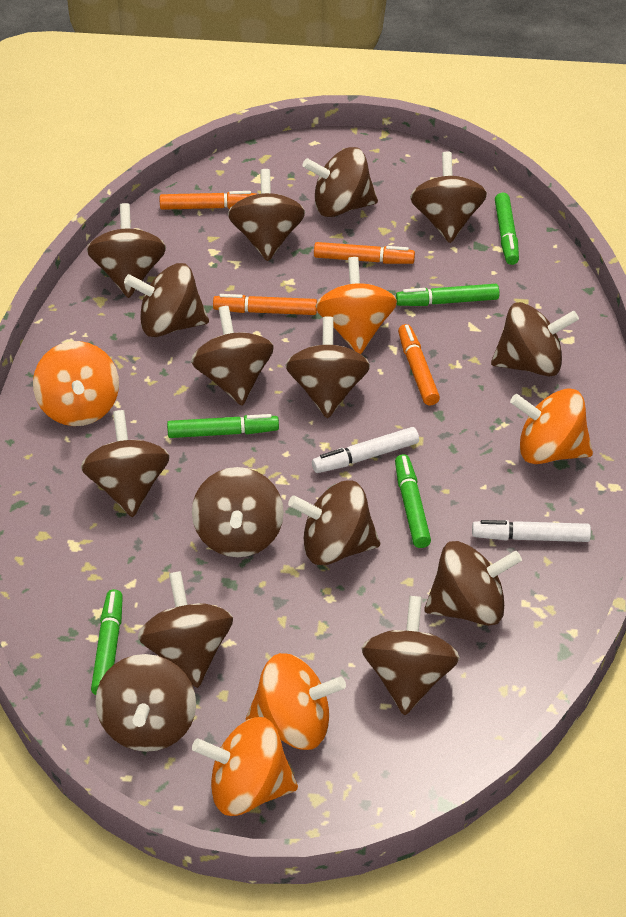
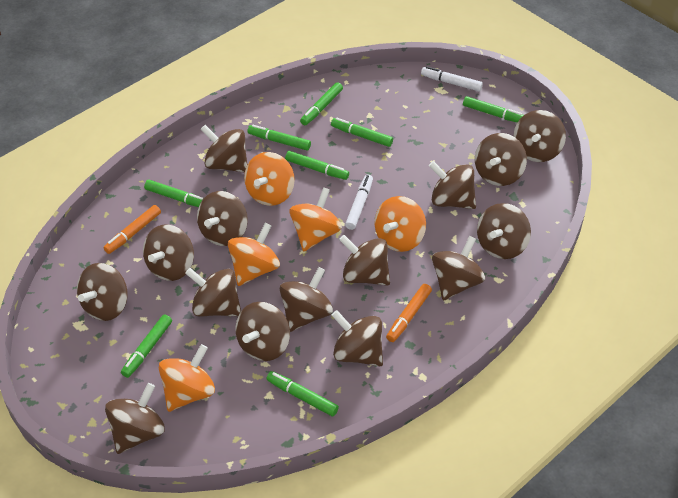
green marker: [91,589,123,695] [167,414,279,438] [395,454,431,548] [396,284,499,306] [495,193,519,265] = 5 -> [121,314,172,378] [144,180,204,207] [247,125,311,151] [266,371,339,416] [285,151,349,180] [300,82,343,125] [331,118,393,147] [463,96,524,122] = 8
orange marker: [160,191,256,210] [213,294,317,315] [314,242,415,264] [398,324,440,405] = 4 -> [103,205,161,254] [386,284,432,342] = 2

